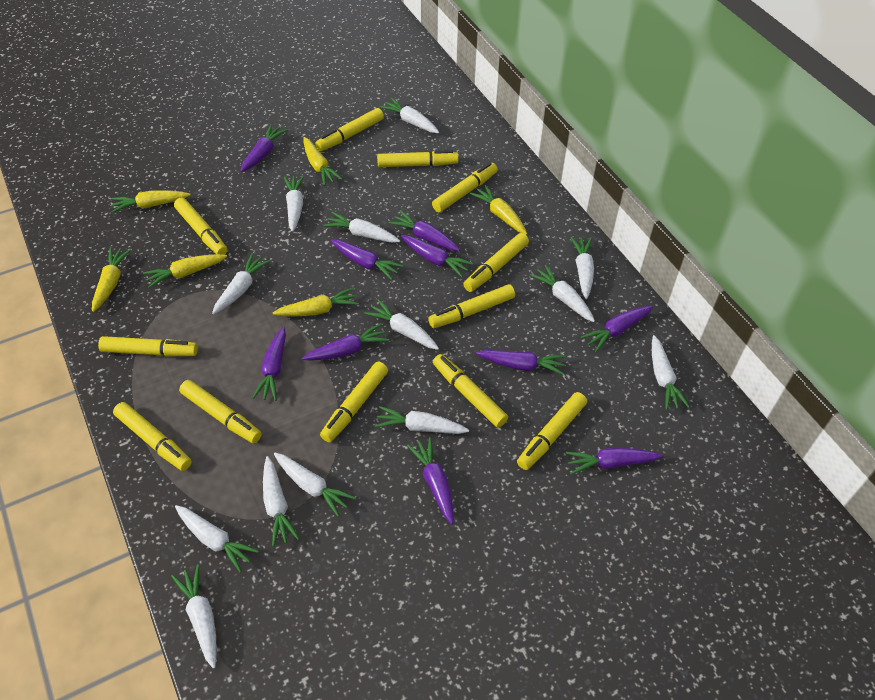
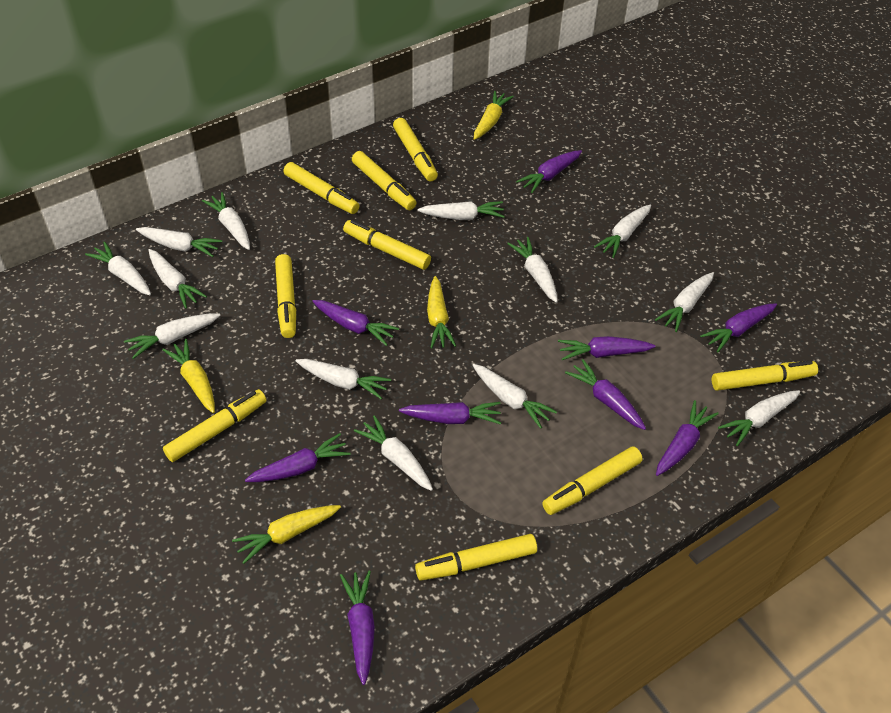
purple carrot: [240,124,287,172] [252,327,286,401] [302,323,389,361] [331,239,403,280] [389,210,460,251] [401,235,473,277] [407,437,454,524] [476,350,565,375] [566,447,663,475] [581,306,653,352] = 10 -> [245,433,351,482] [312,300,399,346] [340,571,375,685] [399,402,501,424] [516,150,582,193] [558,336,655,360] [565,359,646,430] [656,400,719,476] [700,303,777,352] = 9
yellow carrot: [92,247,131,312] [111,190,190,213] [143,254,227,288] [273,287,359,316] [304,137,342,186] [470,185,527,235] = 6 -> [162,339,215,413] [232,505,341,564] [427,276,456,348] [474,91,514,140] = 4
yellow marker: [98,336,198,357] [113,402,192,471] [174,198,227,255] [179,380,262,443] [315,108,384,151] [320,362,388,443] [377,150,459,167] [428,284,515,328] [432,162,498,212] [433,354,508,428] [463,233,529,292] [517,392,587,470] = 12 -> [163,389,267,462] [275,254,296,338] [283,162,359,214] [343,220,431,270] [352,151,416,210] [393,118,438,182] [415,534,537,581] [542,446,643,515] [712,360,818,391] = 9

